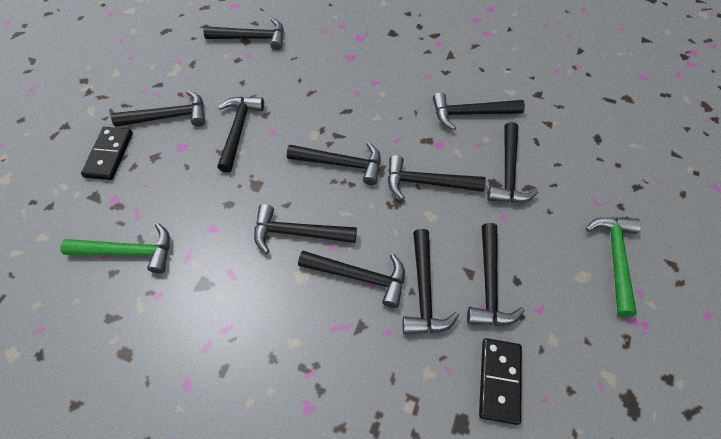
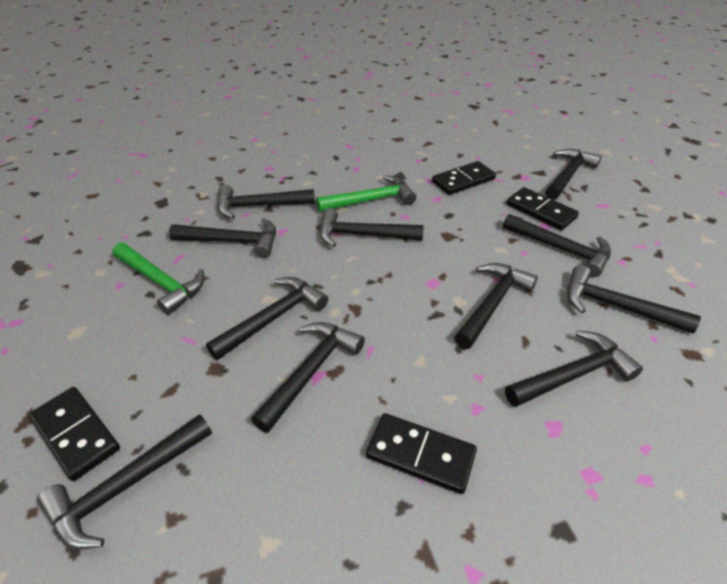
black domino: [81,127,133,180] [479,338,522,425] = 2 -> [29,387,120,481] [366,413,477,494] [432,161,496,195] [506,187,579,231] = 4

